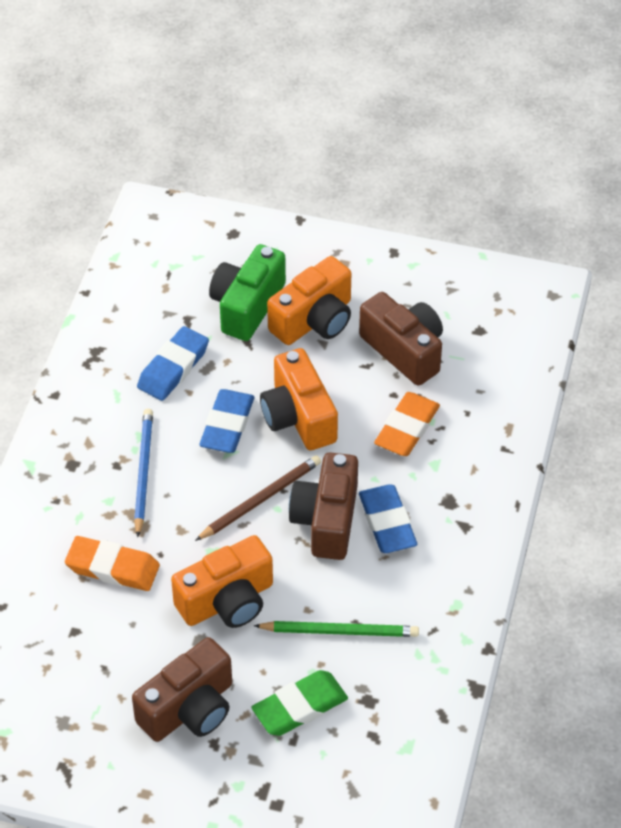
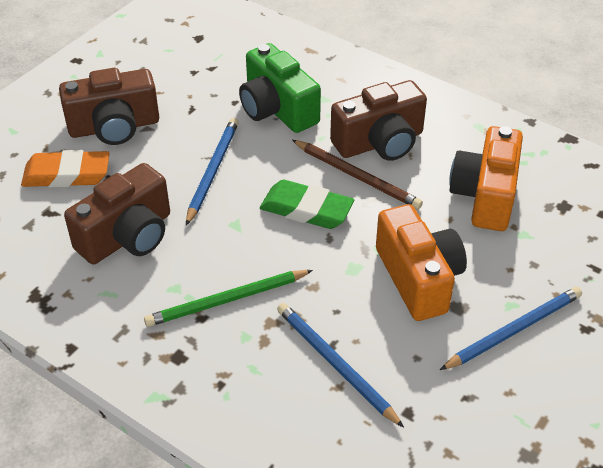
blue eraser: [137,326,209,401] [199,389,254,453] [359,484,417,553] = 3 -> none = 0
blue pencil: [134,409,153,537] = 1 -> [186,118,239,225] [277,303,404,428] [440,287,582,370] = 3
orange camera: [171,535,273,628] [260,348,338,450] [267,256,351,345] = 3 -> [376,204,467,321] [449,126,523,231] = 2
orange eraser: [65,536,160,591] [374,392,440,456] = 2 -> [21,150,110,187] = 1

